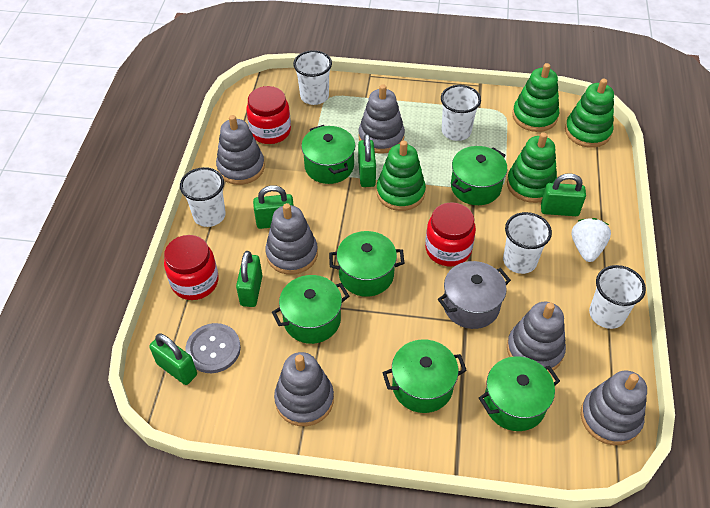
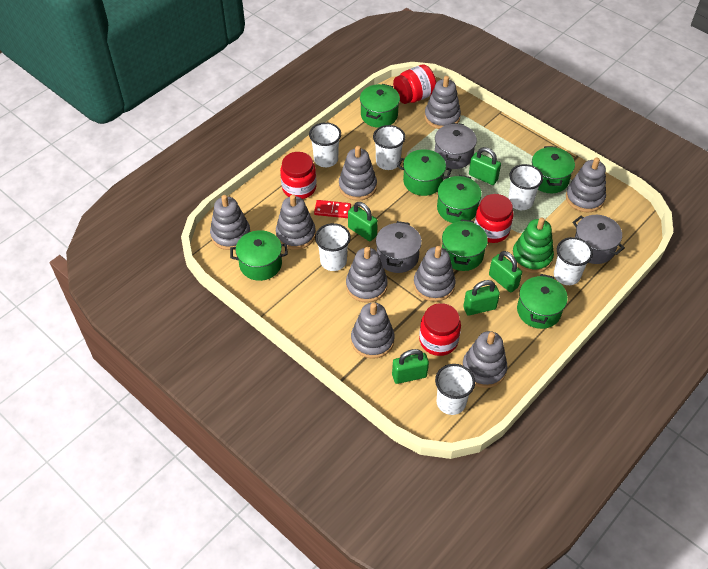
green pot: [272,275,349,344] [301,125,356,184] [329,231,405,297] [382,339,467,413] [451,146,507,205] [479,356,560,431] = 6 -> [230,230,288,281] [360,84,400,128] [397,149,452,196] [437,175,482,223] [442,219,488,271] [517,274,568,329] [532,146,575,193] = 7
green stacking toy: [376,140,426,211] [507,132,557,203] [512,63,559,132] [565,79,614,148] = 4 -> [512,218,554,273] = 1
grey button: [186,323,241,373] = 1 -> none = 0
grey pot: [438,261,511,329] = 1 -> [376,221,422,273] [435,123,477,169] [572,215,625,264] = 3
grey stacking toy: [216,115,265,185] [265,203,318,275] [274,352,334,426] [358,84,405,154] [507,302,566,373] [581,371,647,445] = 6 -> [210,195,251,250] [276,194,316,250] [339,146,377,201] [346,247,388,303] [351,302,395,359] [413,246,456,302] [425,76,461,129] [462,331,507,388] [566,158,606,213] = 9
red domino: none = 0 -> [314,200,351,218] = 1
red jar: [164,235,219,300] [246,86,291,144] [425,202,476,266] = 3 -> [280,152,316,199] [393,64,436,104] [419,303,461,356] [475,194,514,243] = 4
white cup: [180,167,226,227] [293,50,332,105] [441,85,481,141] [503,212,552,274] [589,265,646,329] = 5 -> [309,122,341,167] [315,223,351,271] [373,125,406,170] [435,364,475,415] [508,164,543,210] [554,237,593,285] = 6
white strawberry: [571,218,611,262] = 1 -> none = 0

